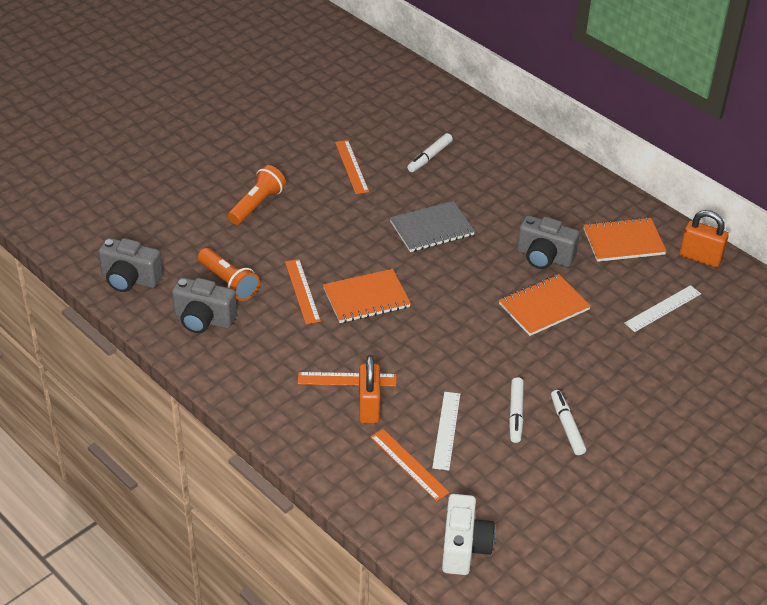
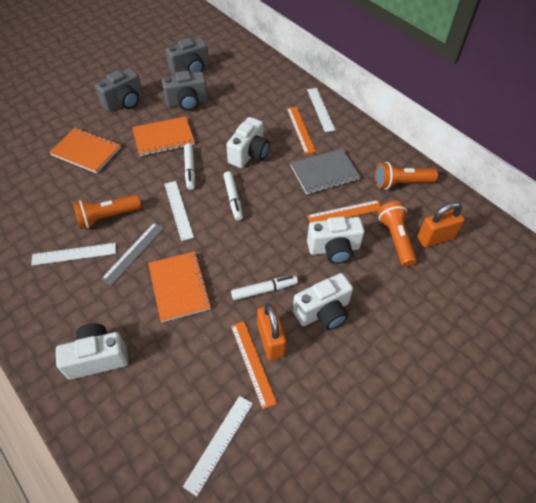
grey ruler: none = 0 -> [101,222,164,286] = 1
orange flashlight: [198,248,260,301] [228,165,286,225] = 2 -> [73,195,141,229] [375,162,438,189] [378,201,417,267] = 3
orange ruler: [285,259,321,324] [298,372,396,386] [335,140,369,194] [370,429,449,501] = 4 -> [231,321,277,409] [287,107,316,154] [307,200,381,222] = 3
white camera: [442,494,495,575] = 1 -> [56,323,128,380] [226,117,270,168] [293,273,353,330] [307,216,365,264] = 4
white ruler: [432,392,460,471] [624,285,701,332] = 2 -> [31,243,116,265] [164,181,194,241] [183,396,253,497] [307,88,336,132] = 4

